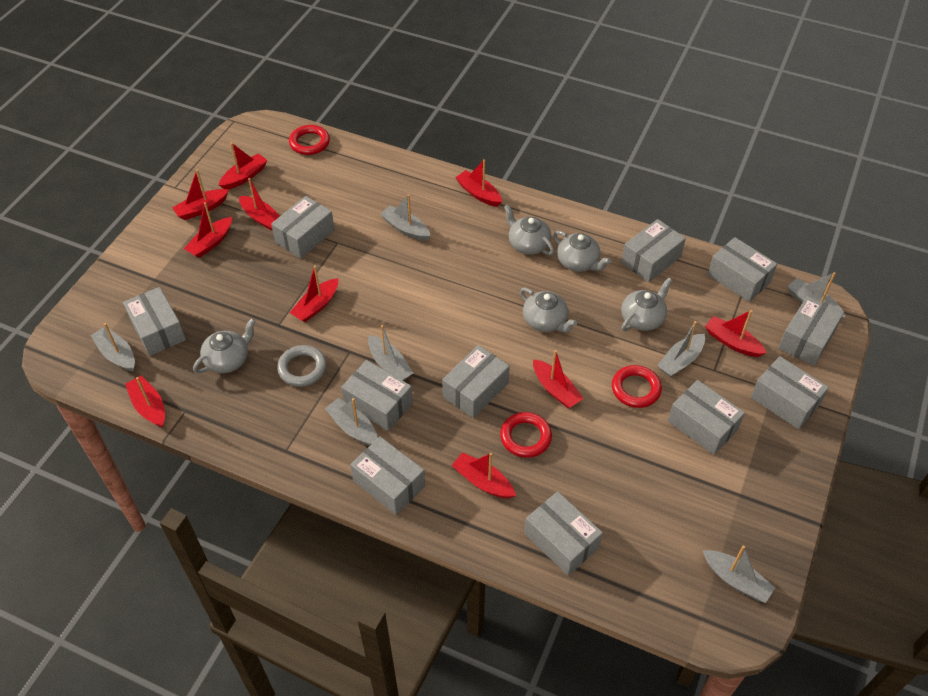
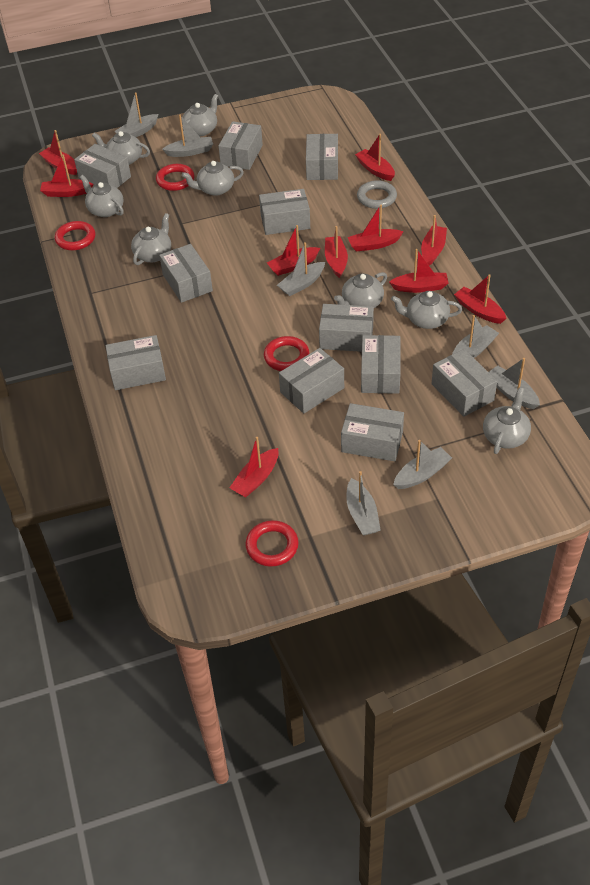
grey teapot: [193,318,256,373] [504,204,554,255] [520,288,577,332] [553,231,611,272] [621,277,672,331] = 5 -> [80,175,124,217] [92,131,150,165] [131,213,171,265] [182,94,218,136] [182,161,244,196] [334,272,387,308] [391,291,462,329] [483,387,531,454] = 8
red ring: [289,125,330,155] [500,412,552,458] [612,365,662,408] = 3 -> [55,221,95,251] [156,164,194,191] [245,520,299,567] [264,336,310,371] = 4

